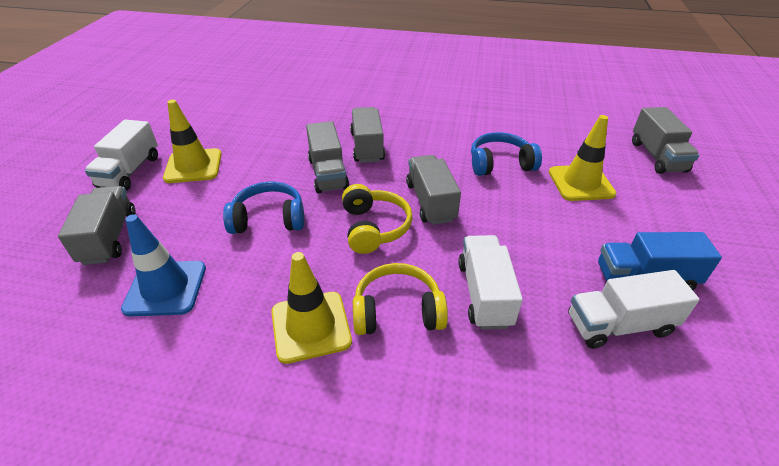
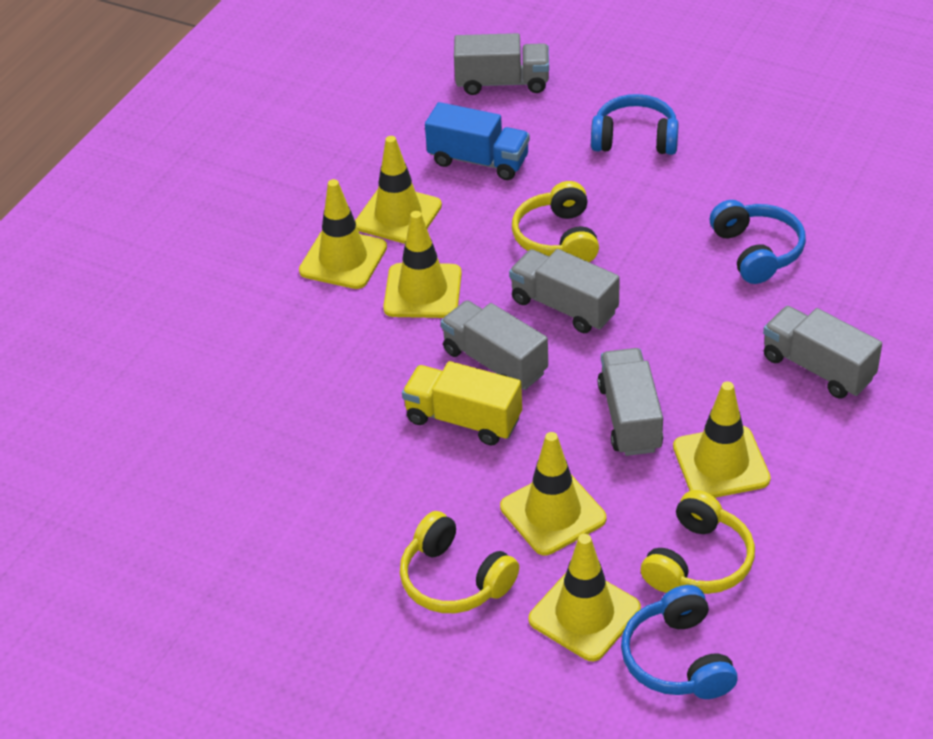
blue headphones: [223,181,304,234] [471,132,542,176] = 2 -> [591,94,679,155] [621,585,738,699] [710,200,806,284] = 3
blue traffic cone: [121,214,206,317] = 1 -> none = 0
white truck: [85,120,158,191] [458,235,523,330] [568,270,700,349] = 3 -> none = 0
yellow headphones: [342,184,413,254] [353,263,448,335] = 2 -> [400,511,519,613] [512,181,599,262] [641,490,755,594] = 3
yellow traffic cone: [163,100,222,183] [271,252,352,364] [549,115,616,201] = 3 -> [299,179,387,289] [355,136,442,244] [383,211,462,318] [500,432,606,555] [529,534,641,661] [673,381,771,498] = 6
yellow truck: none = 0 -> [402,361,522,445] = 1

